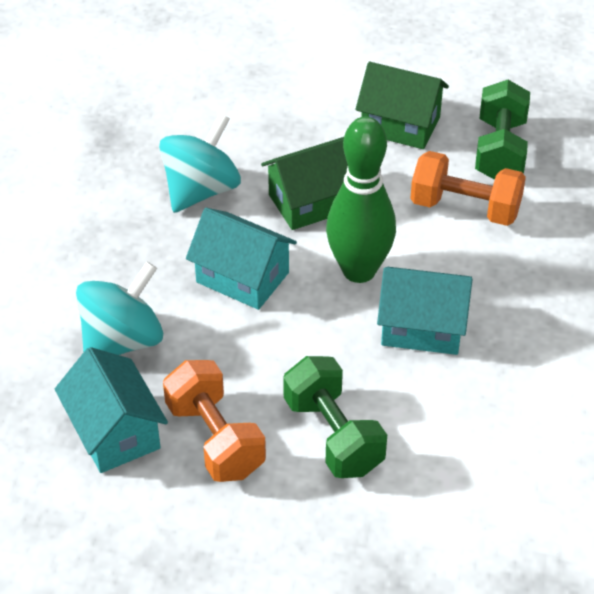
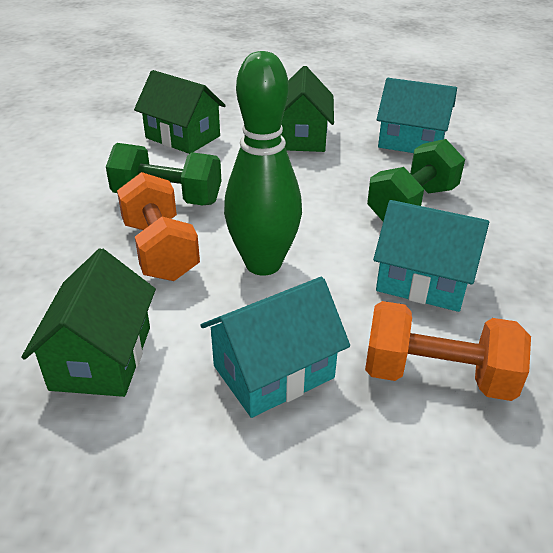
green house: [261,137,348,230] [355,62,449,149] = 2 -> [21,248,156,397] [134,70,226,154] [281,66,334,152] = 3
turquoise spinning top: [76,262,163,355] [159,113,241,213] = 2 -> none = 0

